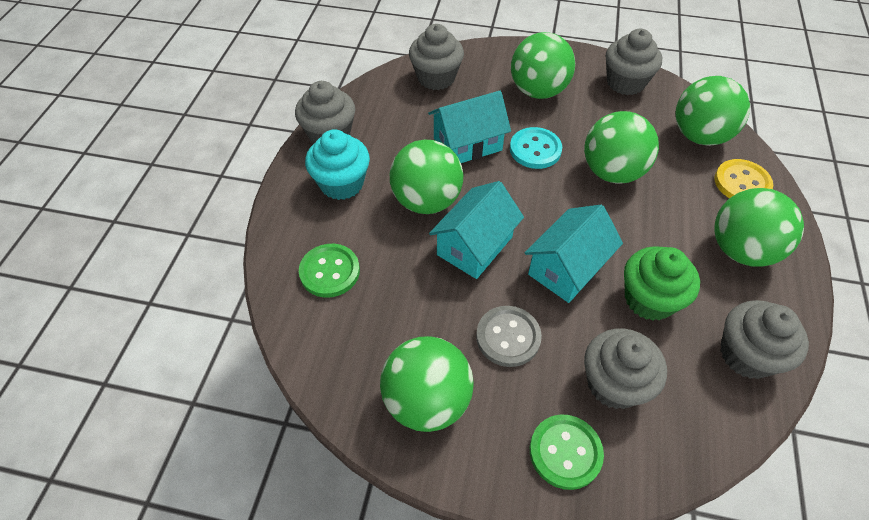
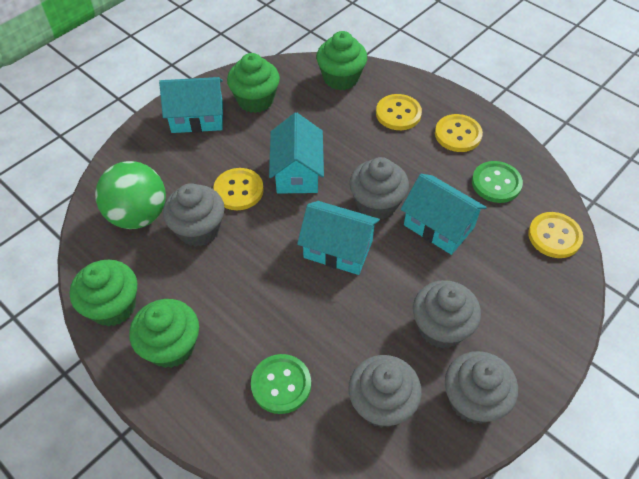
green ball: [380,336,474,432] [390,140,463,214] [511,32,575,99] [584,111,659,184] [676,76,750,146] [714,188,804,267] = 6 -> [95,161,166,229] = 1
green cupcake: [624,246,700,321] = 1 -> [70,260,137,327] [129,299,199,368] [227,53,280,113] [316,31,367,90] = 4
grey button: [476,306,542,367] = 1 -> none = 0
turquoise button: [510,127,562,169] = 1 -> none = 0
turquoise cupcake: [305,129,370,200] = 1 -> none = 0
turquoise house: [428,91,511,163] [429,181,524,279] [525,205,623,303] = 3 -> [159,77,223,133] [269,113,324,194] [297,201,380,275] [401,174,487,255] = 4
yellow button: [714,159,773,198] = 1 -> [213,168,264,210] [376,94,422,130] [435,114,483,152] [528,212,583,258] = 4

